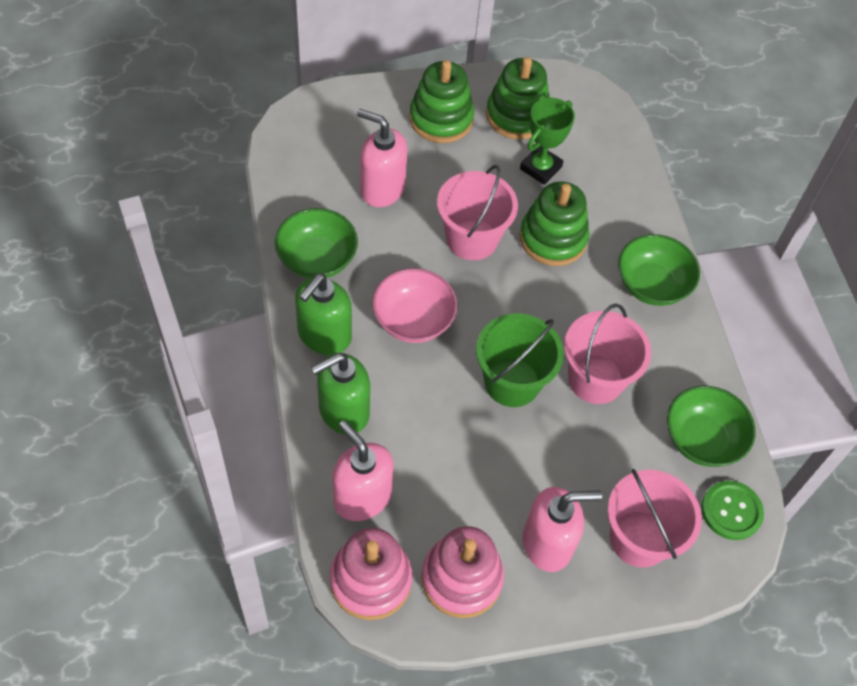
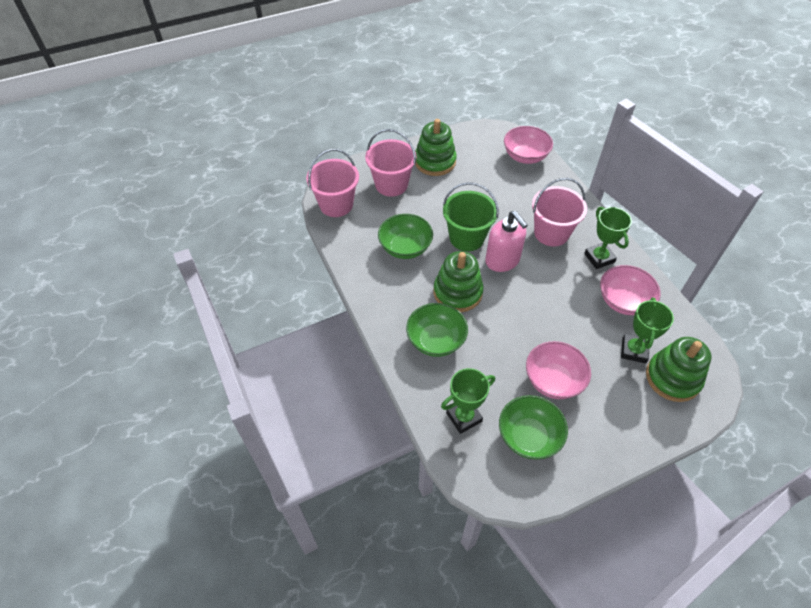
green button: [701,481,764,540] = 1 -> none = 0
green soap dispenser: [295,274,352,355] [311,353,370,435] = 2 -> none = 0
green trophy: [520,98,575,185] = 1 -> [441,368,495,434] [584,207,632,269] [621,297,674,364] = 3
pink bowl: [372,268,457,343] = 1 -> [504,126,553,164] [526,341,591,399] [600,265,661,315] = 3
pink soap dispenser: [332,420,394,521] [357,109,408,207] [523,487,602,572] = 3 -> [485,211,528,272] = 1
pink stacking toy: [330,528,412,620] [421,526,504,618] = 2 -> none = 0

